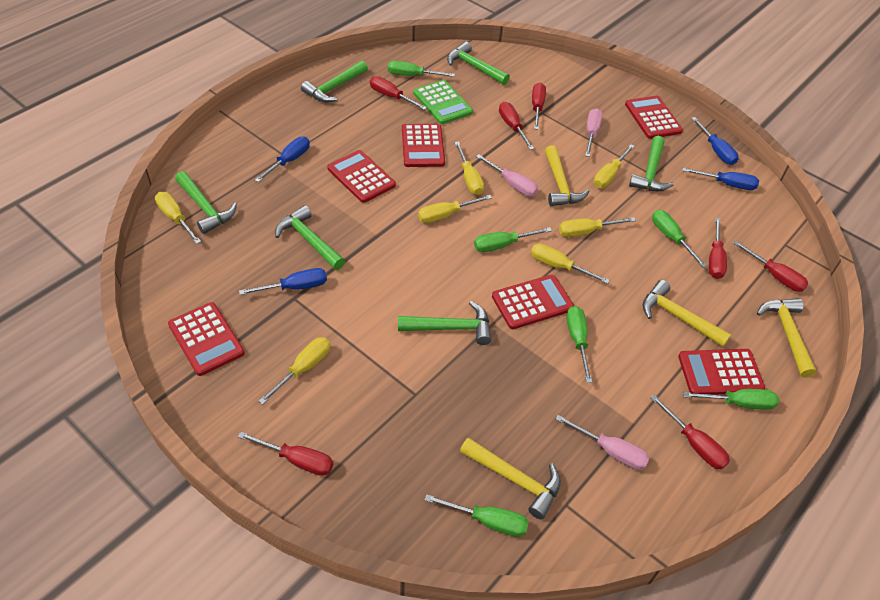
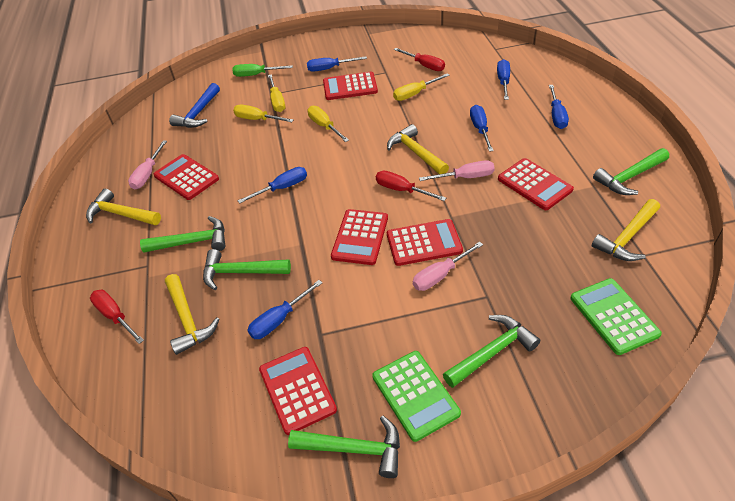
blue hammer: none = 0 -> [169,83,220,128] = 1
blue screwdriver: [239,268,327,295] [255,137,310,182] [682,168,759,190] [691,117,739,165] = 4 -> [237,167,307,204] [247,280,322,339] [307,56,367,72] [470,105,494,152] [497,59,510,100] [549,85,569,129] = 6
green calculator: [413,80,473,124] = 1 -> [372,351,461,442] [570,278,662,355] = 2
green hammer: [175,171,237,234] [275,205,345,270] [301,61,368,102] [398,301,492,345] [447,42,510,85] [629,136,674,191] = 6 -> [140,216,225,253] [203,249,291,290] [288,416,400,478] [443,315,540,388] [593,148,669,195] = 5
green screwdriver: [388,61,455,77] [425,494,529,537] [474,227,552,252] [567,306,592,383] [652,210,707,268] [683,389,779,410] = 6 -> [232,64,293,77] = 1
red screwdriver: [238,432,333,476] [370,76,427,110] [499,102,534,150] [532,83,546,130] [650,395,730,469] [709,217,727,279] [733,240,808,292] = 7 -> [90,290,144,344] [376,171,446,201] [394,48,445,71] = 3
yellow screwdriver: [155,192,201,244] [259,337,330,404] [418,195,492,223] [454,142,484,195] [531,243,610,284] [559,217,636,237] [594,144,635,188] = 7 -> [233,105,294,122] [268,74,285,112] [308,106,349,142] [393,73,450,101] = 4

